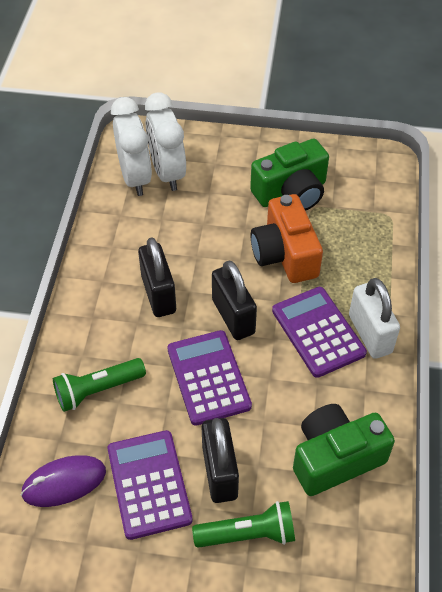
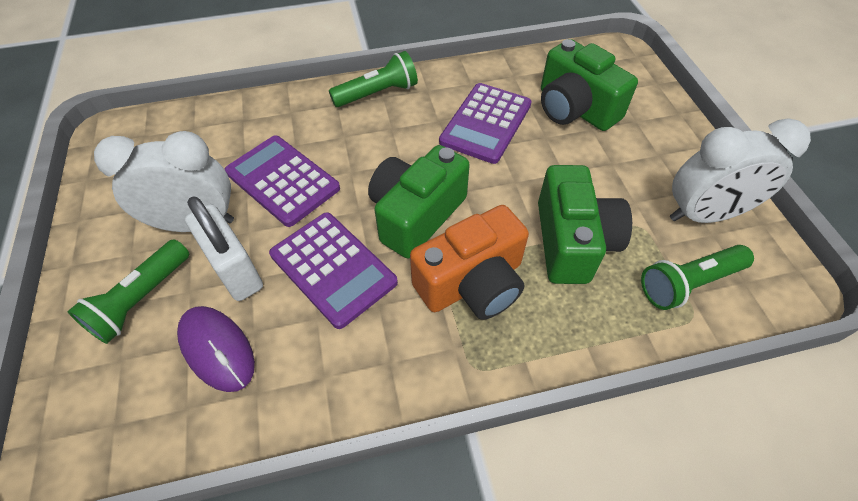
black padlock: [138,237,176,317] [202,418,239,503] [212,260,257,340] = 3 -> none = 0
green camera: [250,139,329,211] [293,404,395,496] = 2 -> [368,145,470,259] [538,165,632,284] [541,39,638,131] = 3
green flashlight: [53,358,146,412] [192,501,295,548] = 2 -> [67,239,189,344] [329,51,418,107] [641,245,754,310] = 3

